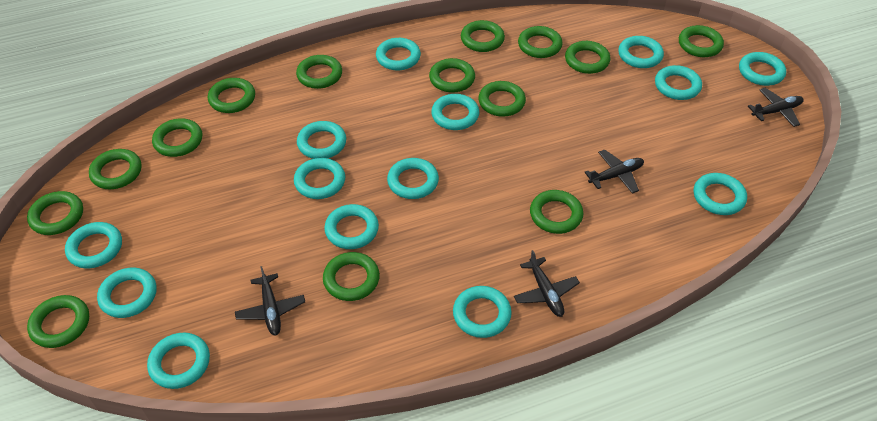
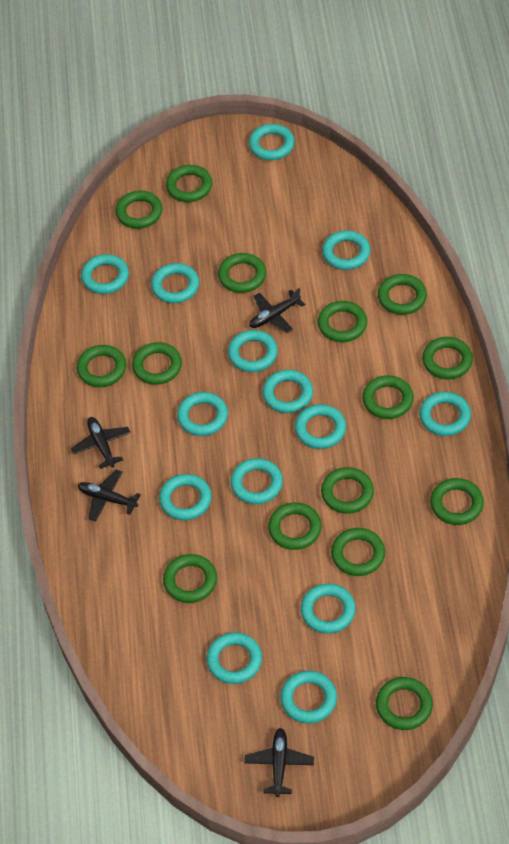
green ring: [27,191,83,235] [27,295,89,348] [89,149,142,189] [152,119,202,157] [208,78,255,113] [296,55,342,89] [323,252,380,301] [429,58,475,93] [461,20,505,52] [479,81,526,117] [518,26,563,58] [530,190,583,234] [565,41,610,74] [679,25,724,57] = 14 -> [77,345,126,387] [116,191,163,229] [132,342,182,385] [163,554,217,603] [166,165,212,202] [218,253,266,293] [268,502,322,550] [318,301,367,342] [321,467,374,514] [331,528,385,576] [362,375,414,419] [376,677,433,730] [378,274,427,315] [422,337,473,379] [430,478,484,525] = 15

